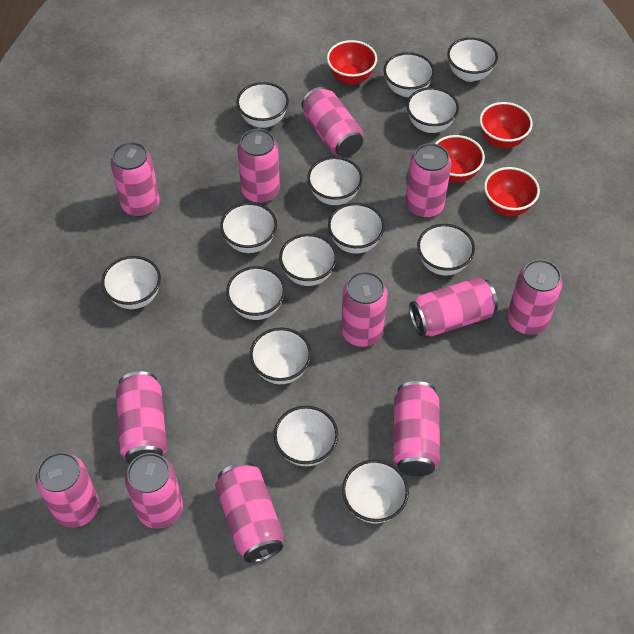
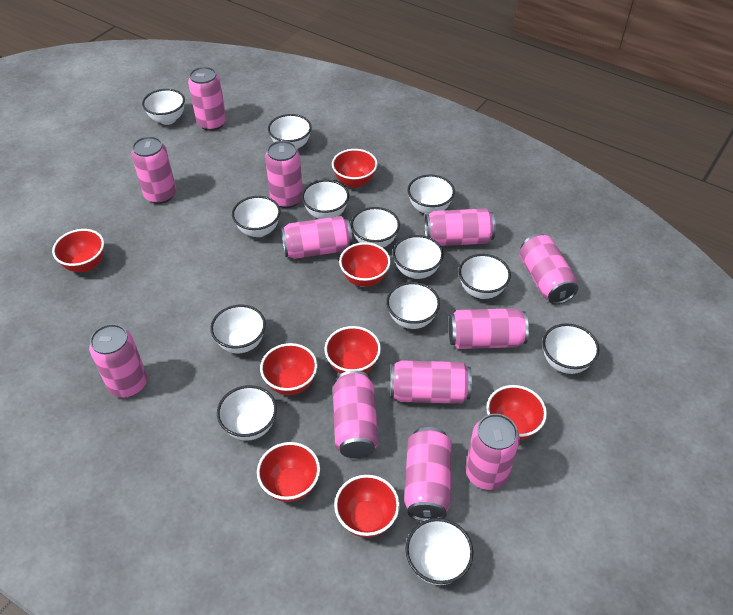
red bowl: [327,40,377,85] [435,135,485,183] [479,102,533,148] [484,167,540,216] = 4 -> [52,229,104,272] [257,442,320,502] [260,343,317,395] [325,326,381,374] [332,149,377,188] [334,475,400,538] [339,242,391,287] [486,385,547,440] = 8
white bowl: [102,256,161,309] [220,202,277,253] [226,266,286,320] [237,82,289,128] [250,327,311,384] [274,406,338,466] [279,234,337,286] [307,157,363,205] [328,203,385,254] [342,460,409,523] [384,52,435,97] [407,87,459,133] [417,224,475,275] [447,37,498,82] = 14 -> [142,89,185,125] [210,305,266,353] [217,385,277,441] [232,196,280,237] [268,114,312,150] [302,180,349,219] [351,207,400,248] [386,282,440,329] [393,235,444,279] [405,518,473,585] [408,174,455,214] [459,254,511,299] [542,323,600,374] = 13

